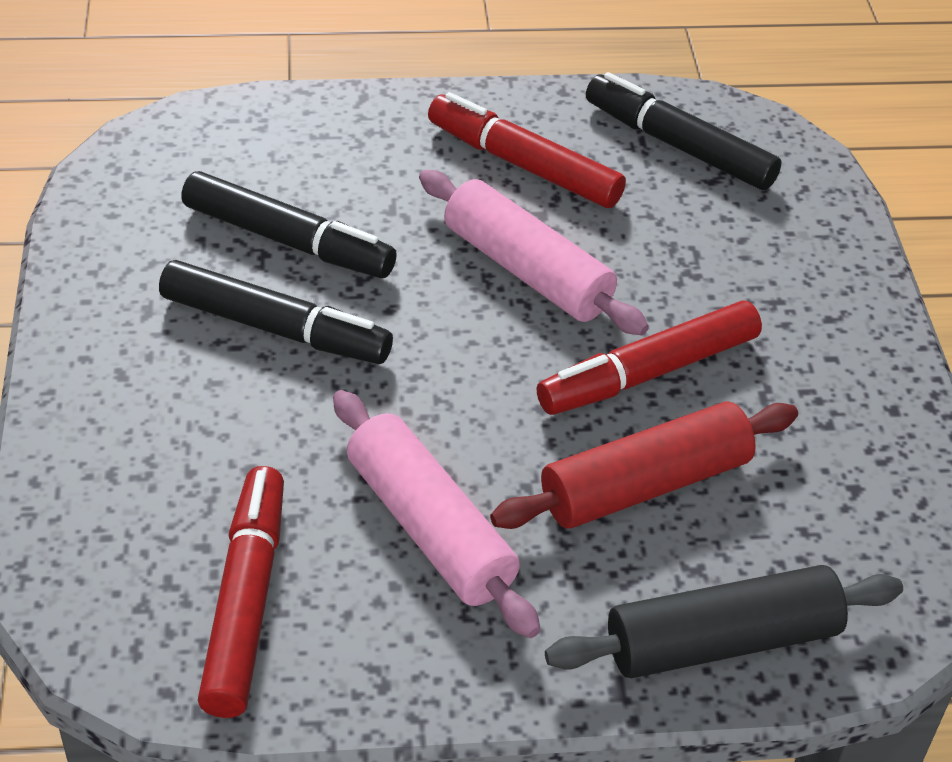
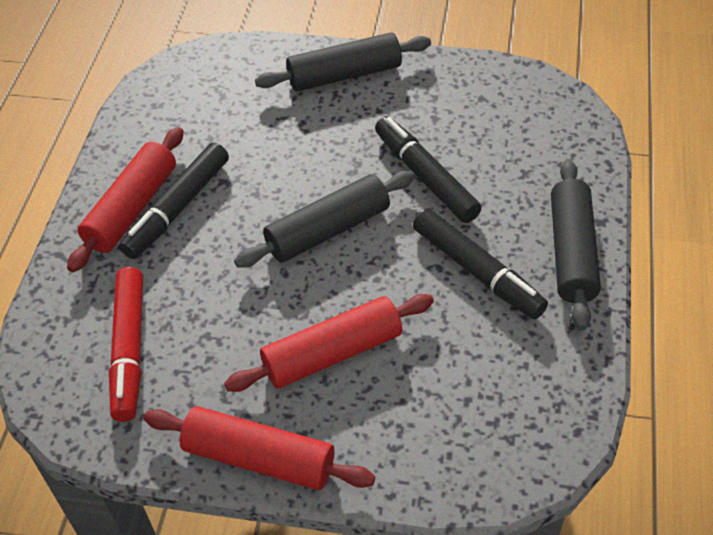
black rolling pin: [545,565,903,678] = 1 -> [234,171,415,268] [255,33,431,92] [551,159,601,330] = 3
pink rolling pin: [333,390,540,638] [419,170,649,335] = 2 -> none = 0
red marker: [198,466,284,718] [428,92,626,208] [537,300,762,415] = 3 -> [109,267,143,422] = 1
red rolling pin: [490,401,798,529] = 1 -> [67,127,183,272] [144,406,375,490] [224,294,434,392] = 3

